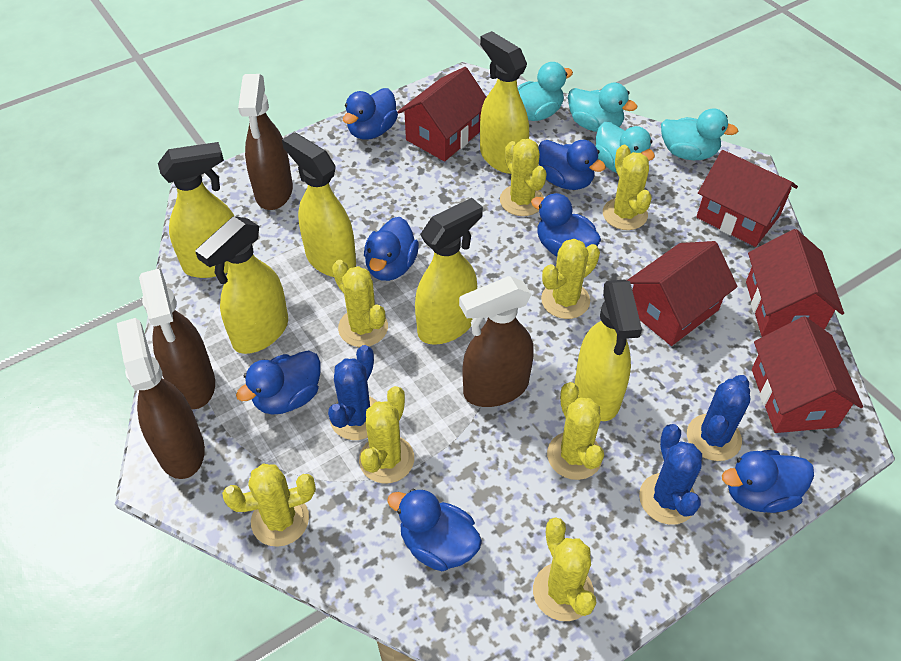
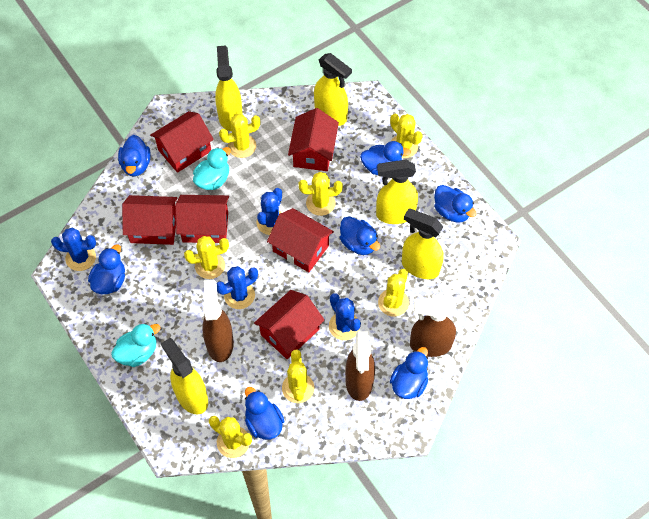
blue cactus: [328,345,377,440] [639,424,702,525] [687,375,750,461] = 3 -> [51,228,96,271] [216,266,258,309] [257,188,282,235] [329,293,361,340] = 4
brown spray bottle: [117,318,205,479] [139,268,215,409] [238,74,293,210] [459,276,534,407] = 4 -> [202,280,234,362] [345,331,375,401] [410,298,456,357] = 3
red house: [397,67,486,161] [627,241,738,346] [696,150,798,247] [746,229,844,337] [752,316,863,433] = 5 -> [122,195,177,245] [150,111,214,173] [176,195,229,243] [254,290,325,359] [267,208,334,272] [288,108,339,171] = 6
turquoise duck: [517,62,573,121] [568,83,637,132] [595,122,655,173] [661,108,738,160] = 4 -> [111,323,160,367] [193,147,231,190] = 2
yellow cactus: [222,464,316,547] [332,260,388,347] [359,386,414,483] [500,139,547,216] [533,517,596,621] [541,239,600,319] [547,382,604,480] [603,145,652,230] = 8 -> [184,236,229,279] [209,416,252,458] [219,114,260,158] [282,350,314,403] [298,172,343,216] [378,269,409,317] [390,114,423,158] = 7
yellow spray bottle: [158,142,234,278] [195,216,288,354] [282,132,356,277] [415,198,483,345] [480,31,529,174] [575,280,642,421] = 6 -> [161,338,208,414] [215,46,243,131] [314,53,352,126] [376,160,418,224] [402,208,444,279] = 5

